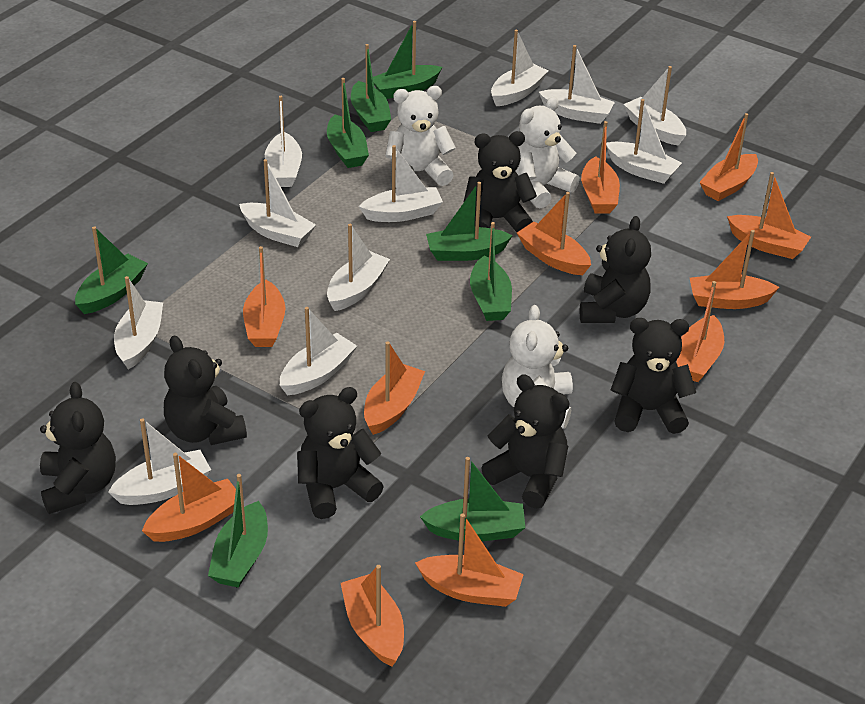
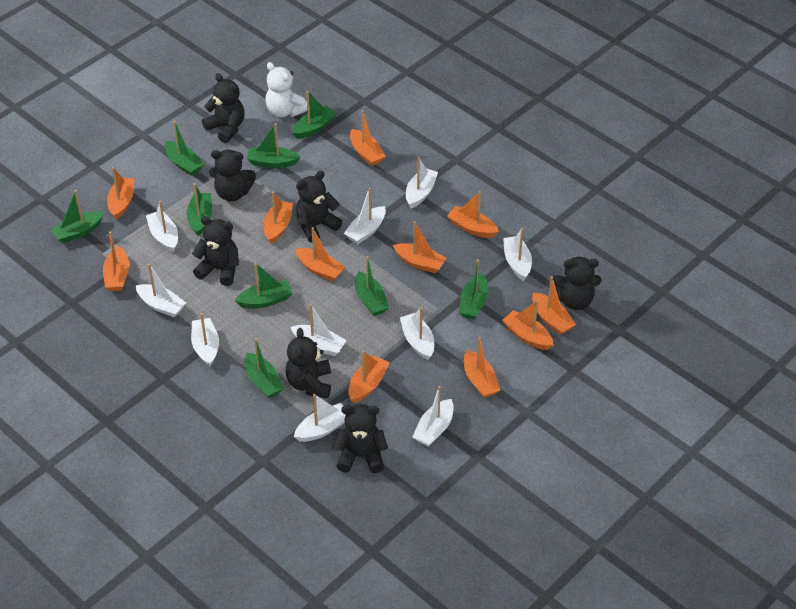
green boat: [75,226,148,314] [208,474,268,588] [327,78,369,168] [351,44,391,132] [373,21,442,99] [420,457,525,541] [426,182,513,261] [470,222,512,321] = 8 -> [50,190,104,243] [165,121,204,176] [187,183,212,236] [235,263,292,308] [244,338,284,398] [247,123,301,168] [292,91,337,139] [355,256,389,316] [459,259,489,320] = 9
white boat: [108,418,211,505] [114,276,163,369] [239,159,316,247] [265,96,302,187] [280,307,357,395] [327,224,390,311] [359,145,443,222] [491,30,548,106] [539,45,615,124] [606,99,682,184] [624,66,686,146] = 11 -> [136,264,186,318] [146,201,178,252] [191,313,219,366] [291,304,347,356] [294,394,345,442] [344,188,386,244] [400,307,434,360] [406,157,438,208] [412,386,454,447] [503,228,532,281] = 10
white teddy bear: [385,86,456,186] [502,305,573,429] [516,97,580,208] = 3 -> [266,62,308,117] = 1

